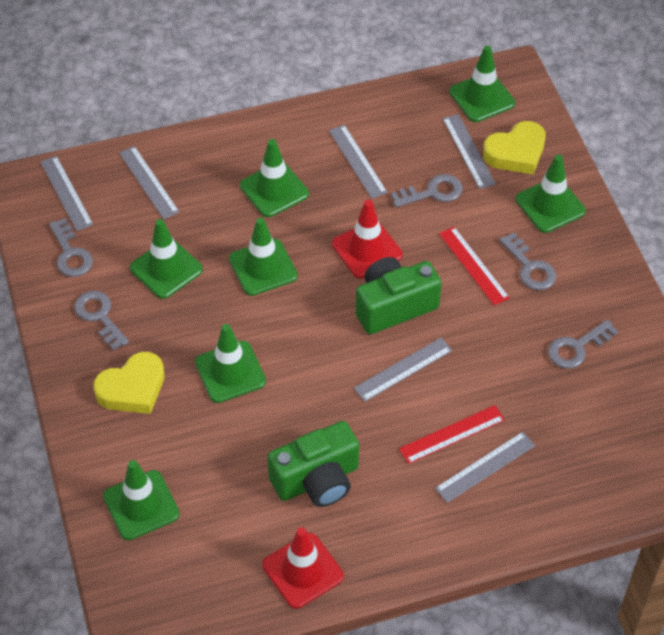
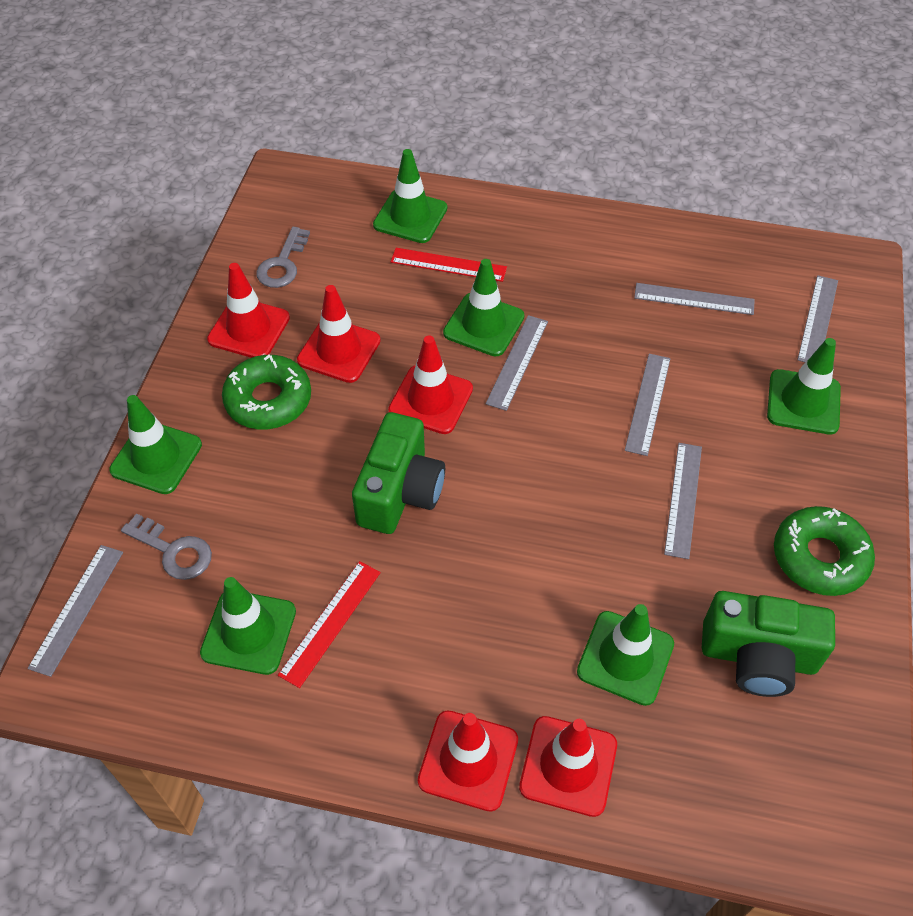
green donut: none = 0 -> [222,355,311,429] [774,506,875,596] = 2
green traffic cone: [103,460,180,540] [130,219,203,299] [195,324,266,403] [229,218,298,296] [240,139,309,217] [449,46,515,122] [515,155,586,233] = 7 -> [109,395,202,494] [200,577,296,675] [373,149,447,243] [443,259,524,357] [577,604,674,706] [767,338,841,435] = 6
grey key: [49,218,93,277] [74,291,129,350] [391,174,463,207] [499,232,556,290] [548,319,618,369] = 5 -> [121,513,212,580] [256,227,310,288] = 2
red traffic cone: [262,527,344,609] [332,200,403,278] = 2 -> [207,263,290,358] [297,285,381,383] [388,335,473,434] [418,710,518,812] [519,716,617,817] = 5
yellow heart: [93,352,165,414] [483,121,546,174] = 2 -> none = 0

